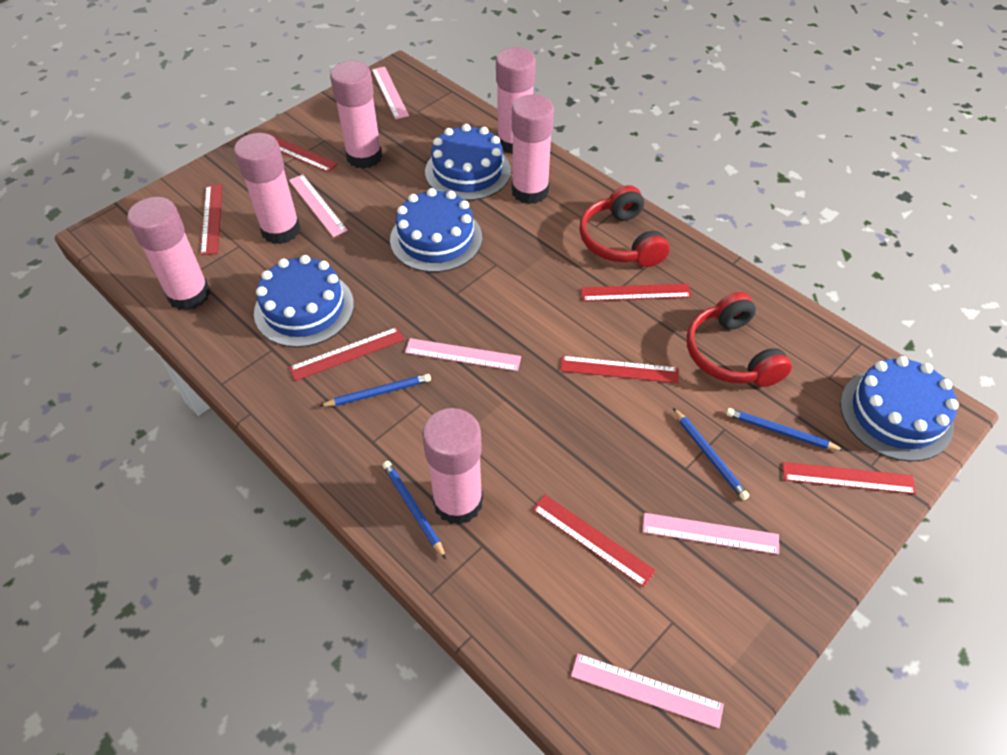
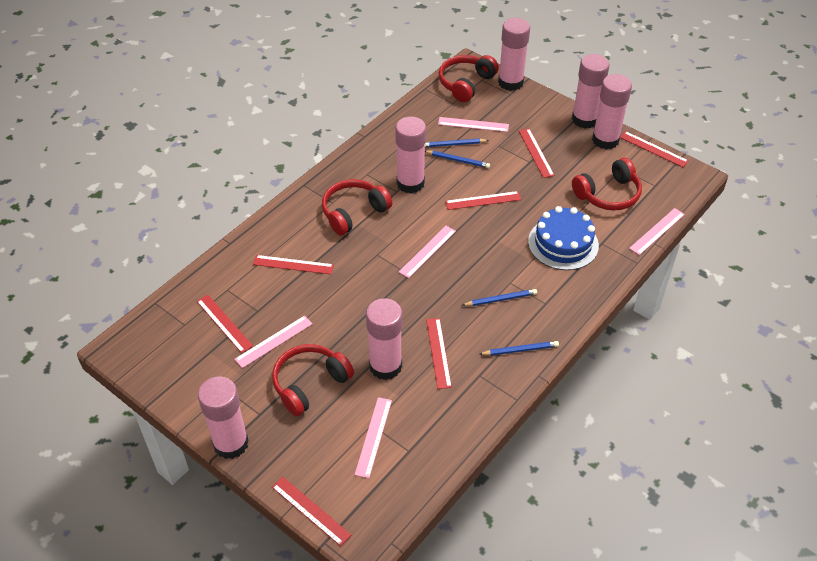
blue cake: [254,255,354,347] [390,188,482,272] [425,124,511,201] [840,356,959,461] = 4 -> [528,206,599,270] = 1
red headphones: [579,185,670,267] [687,292,792,387] = 2 -> [272,344,354,416] [322,179,392,236] [439,55,499,102] [572,158,642,211] = 4

